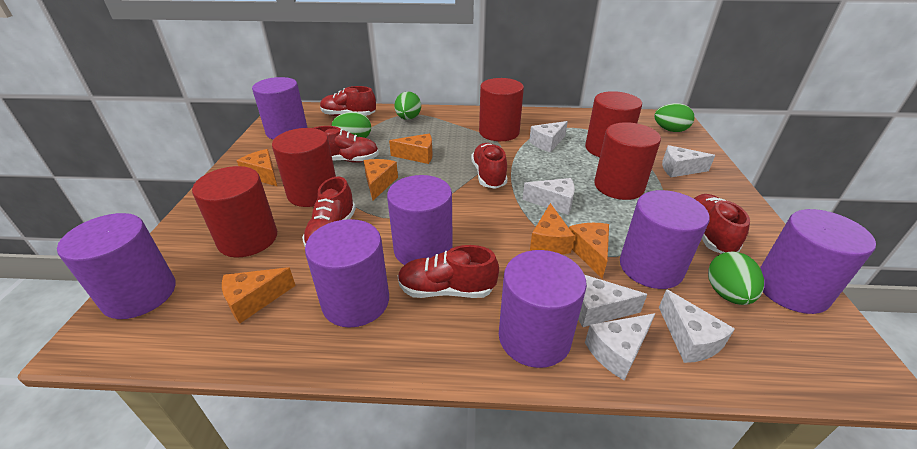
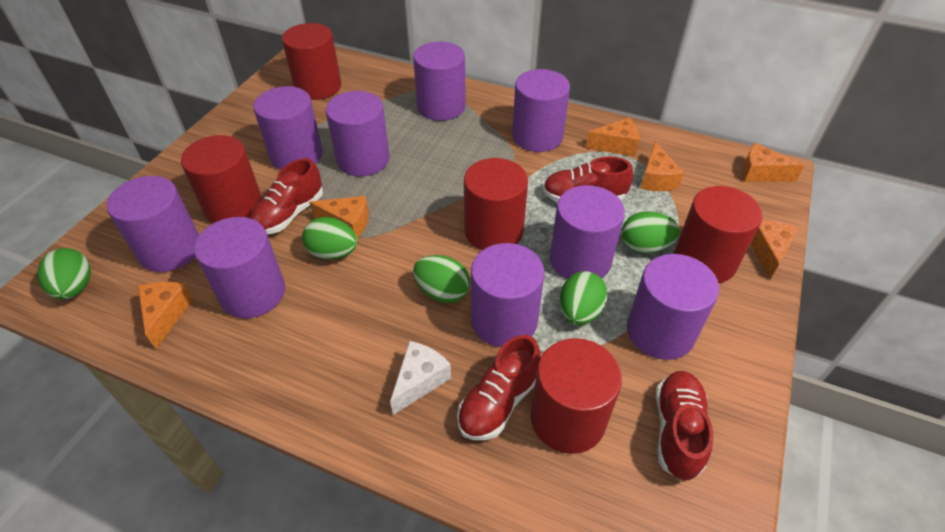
green egg: [332,112,371,138] [394,92,421,120] [654,103,694,132] [708,252,764,305] = 4 -> [37,248,91,299] [302,217,357,260] [413,255,470,303] [560,271,608,325] [621,211,680,254] = 5
purple cylinder: [57,213,176,319] [252,77,307,140] [305,219,389,328] [387,175,453,265] [499,250,587,368] [620,190,710,289] [760,209,876,314] = 7 -> [106,176,199,272] [194,217,285,318] [253,86,323,170] [326,91,390,177] [413,42,466,121] [471,243,545,347] [512,69,570,152] [550,185,625,279] [627,254,719,360] = 9
red shoe: [302,176,356,247] [314,126,379,163] [320,86,376,116] [397,245,499,298] [471,143,508,189] [694,194,750,254] = 6 -> [250,158,323,234] [457,335,541,440] [543,156,633,202] [656,371,713,481] = 4
white cheese: [522,178,575,215] [529,121,568,152] [578,275,647,327] [585,313,656,380] [659,289,735,363] [662,145,715,177] = 6 -> [390,341,451,415] = 1

